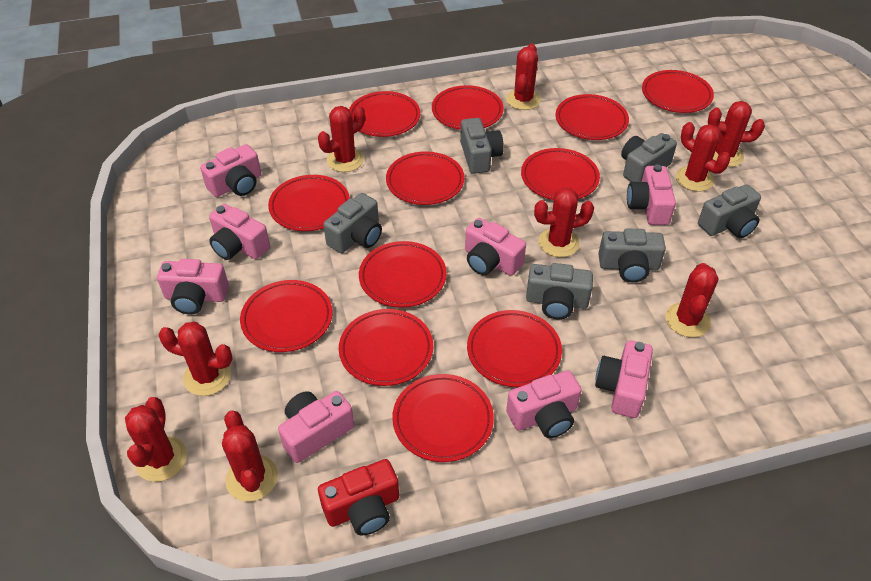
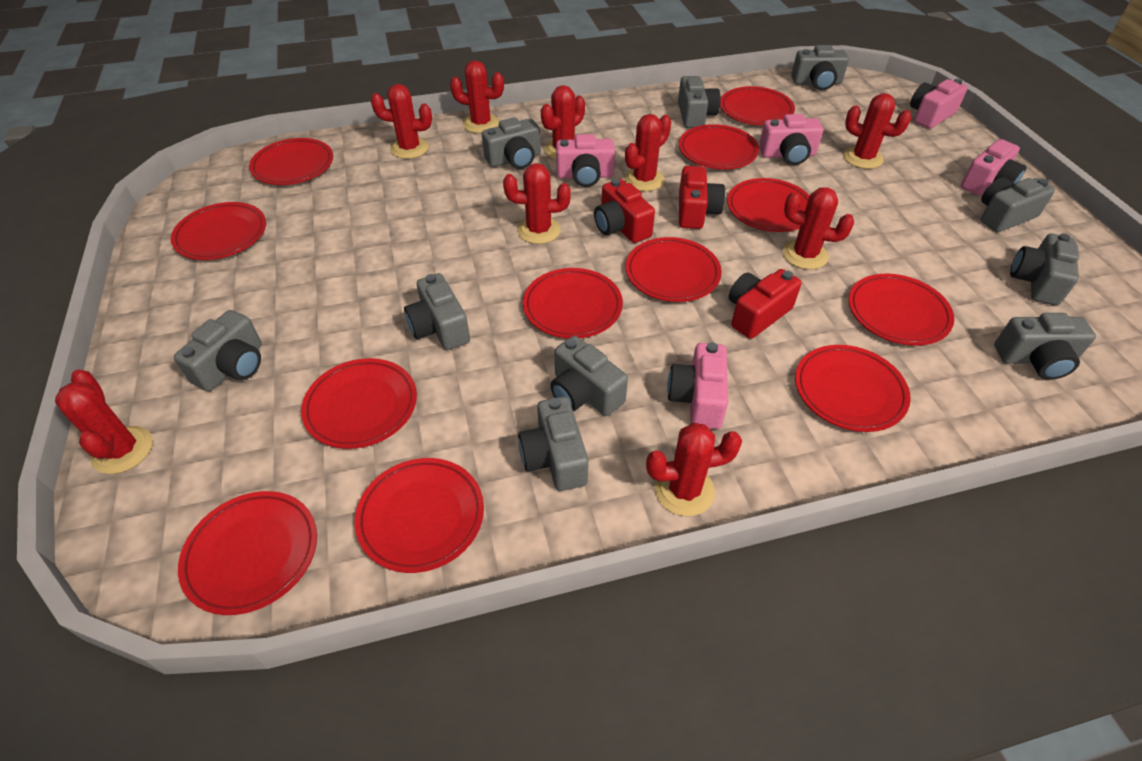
grey camera: [323,193,382,253] [460,118,504,174] [526,263,593,319] [598,228,666,282] [621,133,677,182] [698,184,761,238] = 6 -> [174,310,262,391] [404,273,470,350] [482,117,541,169] [518,396,588,491] [550,336,628,416] [678,76,721,128] [791,45,849,91] [981,177,1055,232] [994,313,1096,380] [1010,233,1079,306] = 10
pink camera: [157,259,229,314] [200,144,261,197] [209,204,270,260] [278,391,354,463] [465,218,526,276] [506,370,582,438] [595,340,653,418] [627,164,676,225] = 8 -> [556,134,615,187] [667,342,728,429] [759,114,823,165] [910,79,968,129] [961,139,1027,195] = 5
red camera: [318,459,399,535] = 1 -> [594,179,655,243] [679,166,725,229] [729,269,802,339] = 3

